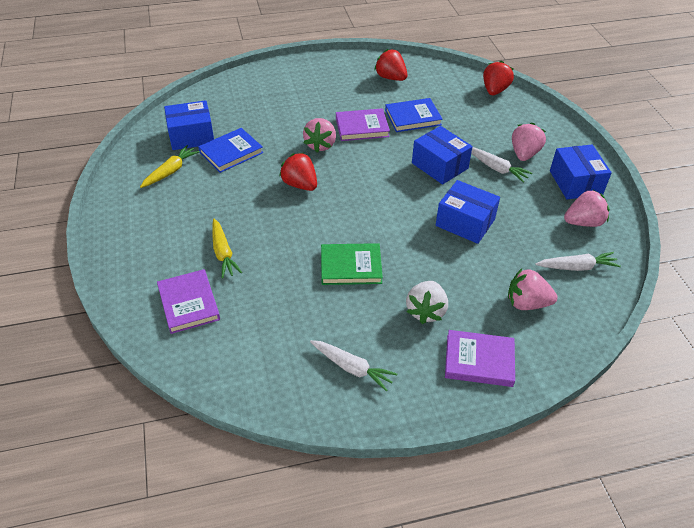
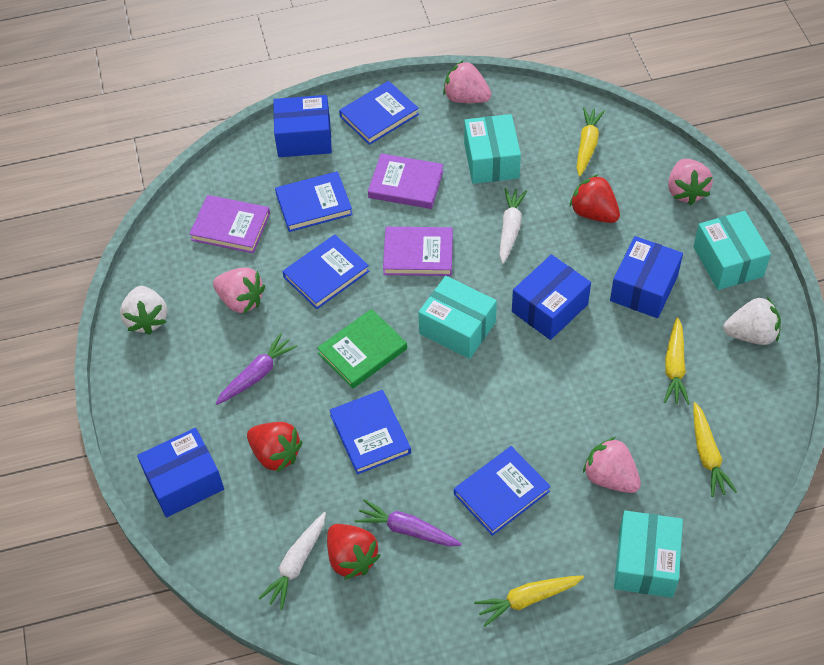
blue book: [198,128,263,173] [385,98,443,132] = 2 -> [275,171,353,232] [282,235,369,309] [330,390,411,475] [339,81,419,145] [454,446,551,536] = 5
purple carrot: none = 0 -> [216,333,298,405] [355,499,462,546] = 2
turquoise box: none = 0 -> [418,276,497,359] [464,114,521,184] [614,510,683,598] [693,211,771,290] = 4
white carrot: [310,340,397,392] [471,147,532,183] [535,252,621,271] = 3 -> [258,512,326,610] [499,188,527,264] = 2
white strawberry: [406,281,448,324] = 1 -> [120,286,167,335] [723,297,781,345] = 2
yellow carrot: [140,145,200,188] [212,218,242,278] = 2 -> [474,576,584,626] [577,107,605,177] [664,317,690,405] [693,402,737,497] = 4

